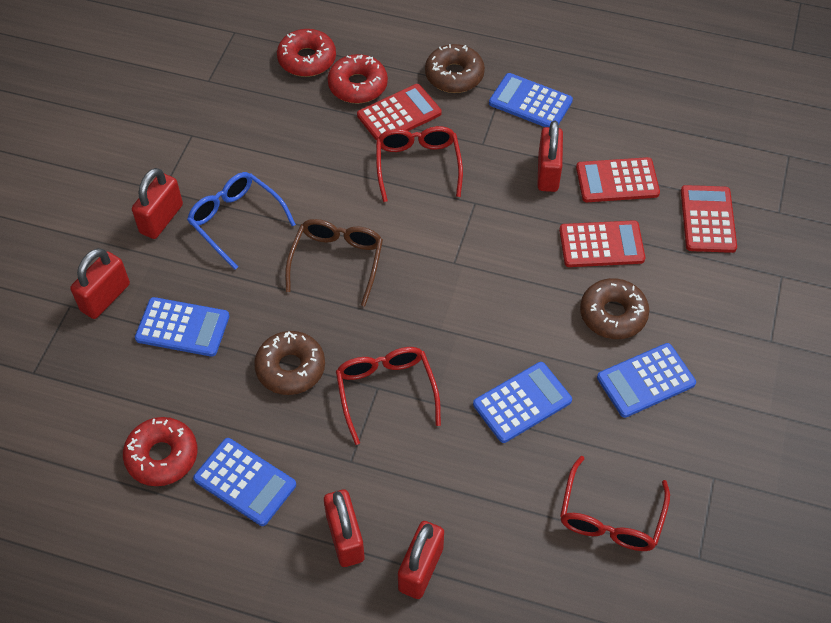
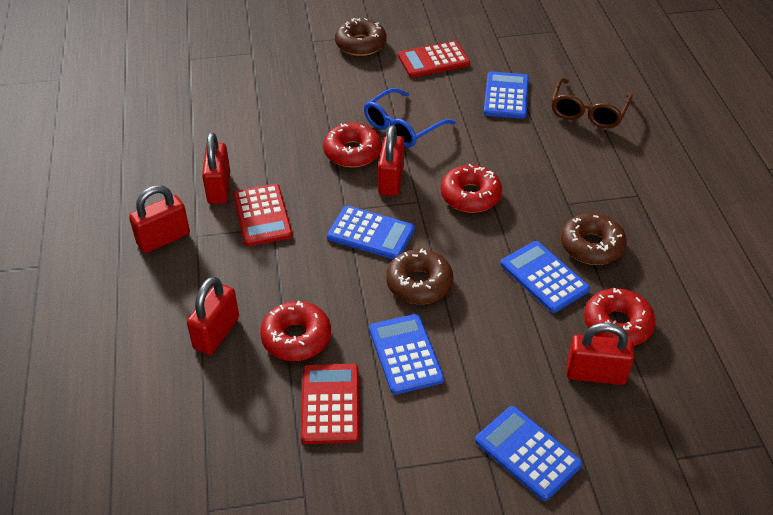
red calculator: [357,84,442,140] [559,220,645,267] [576,157,660,202] [681,185,737,253] = 4 -> [233,184,292,246] [301,363,359,444] [398,41,470,78] = 3
red donut: [123,417,197,486] [277,29,336,77] [328,54,388,104] = 3 -> [260,301,331,361] [323,123,382,167] [441,164,502,213] [584,288,656,346] = 4
red glasses: [336,347,441,445] [376,126,463,202] [560,456,670,551] = 3 -> none = 0

